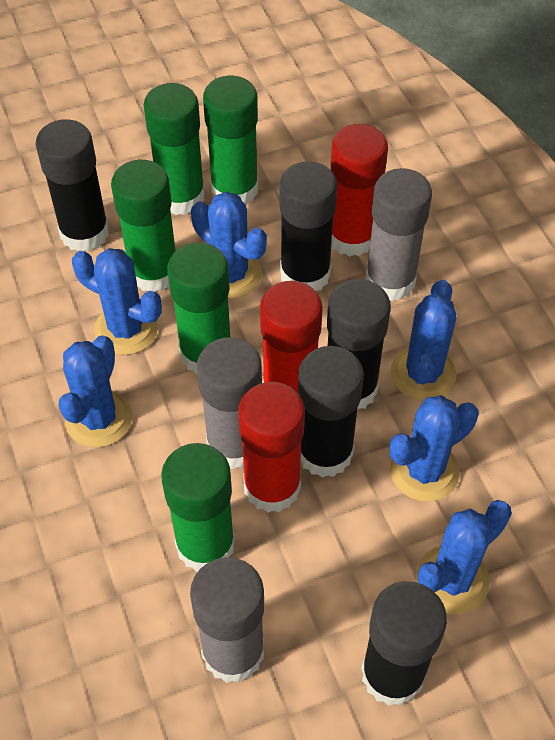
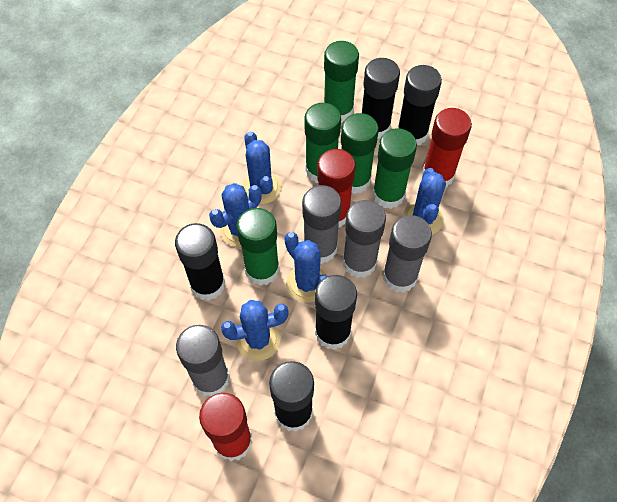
blue cactus: [59,335,132,448] [72,248,162,355] [191,192,267,298] [390,395,478,502] [391,280,456,401] [416,500,512,614] = 6 -> [209,183,262,247] [221,300,289,361] [242,131,281,205] [284,232,328,303] [403,168,446,235] = 5
grey glue stick: [190,557,264,683] [197,337,262,469] [365,168,432,302] = 3 -> [176,325,230,396] [302,185,342,264] [343,200,386,278] [383,215,432,293] = 4

